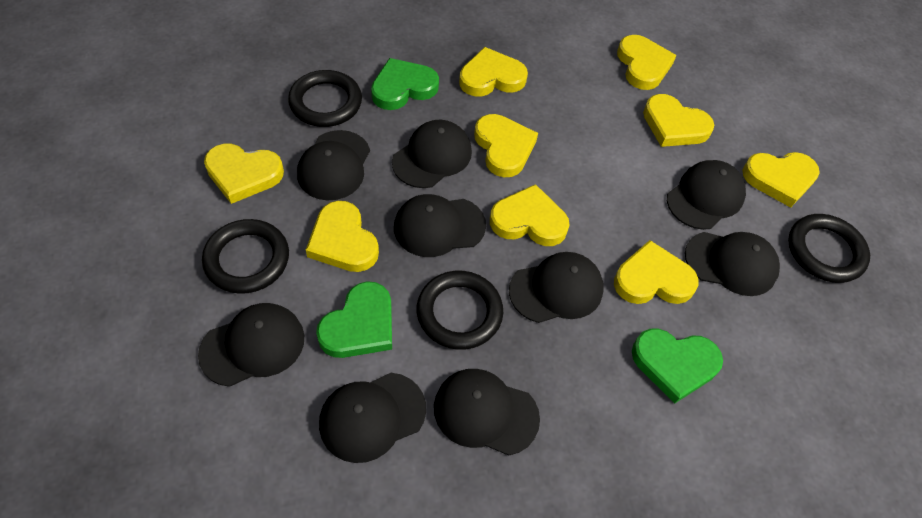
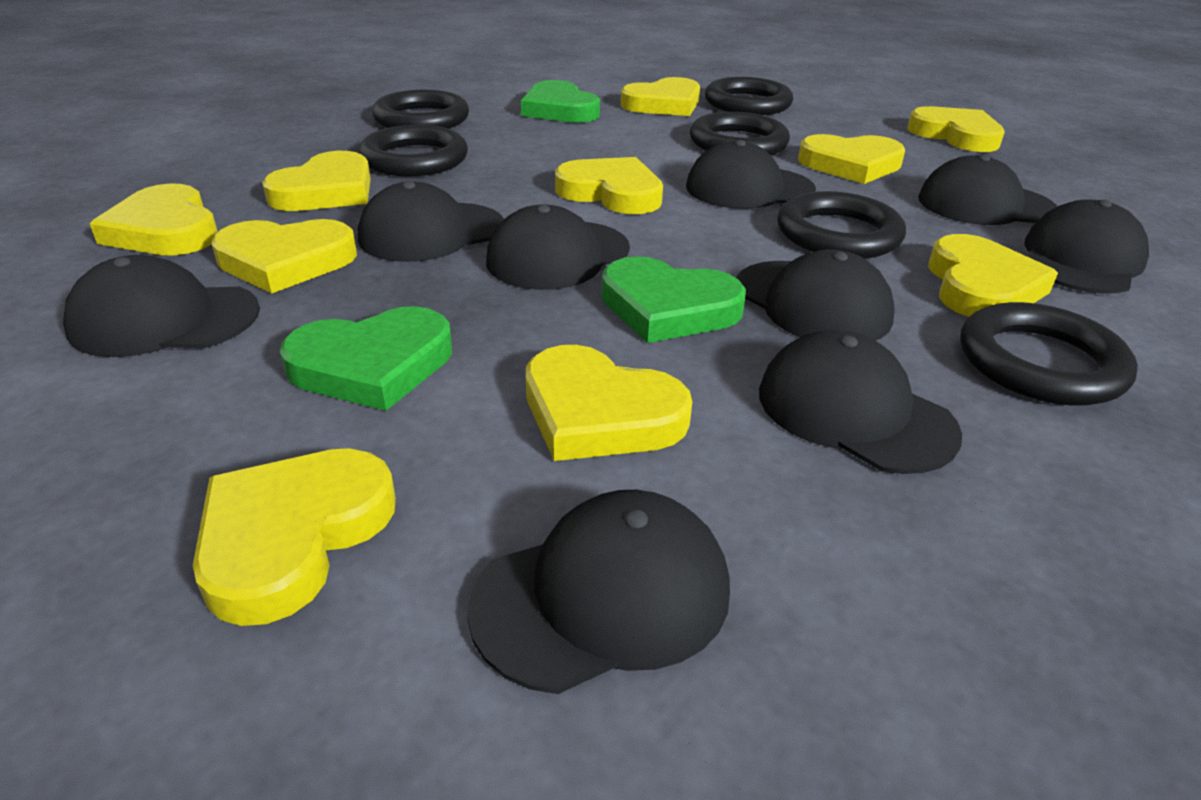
black ring: [202,219,289,294] [288,70,362,127] [417,271,503,350] [788,214,870,283] = 4 -> [358,125,468,176] [372,90,469,129] [690,112,790,156] [705,77,793,115] [777,191,906,259] [960,302,1138,406] = 6
yellow heart: [204,144,284,204] [306,201,379,272] [459,47,528,97] [474,114,538,177] [490,184,570,246] [614,240,699,304] [617,35,677,90] [643,94,714,147] [743,152,820,208] = 9 -> [90,184,218,256] [193,448,396,626] [212,219,357,294] [262,151,371,211] [526,345,692,461] [555,157,663,214] [621,77,700,116] [798,134,905,184] [908,106,1005,152] [928,234,1058,317] = 10

